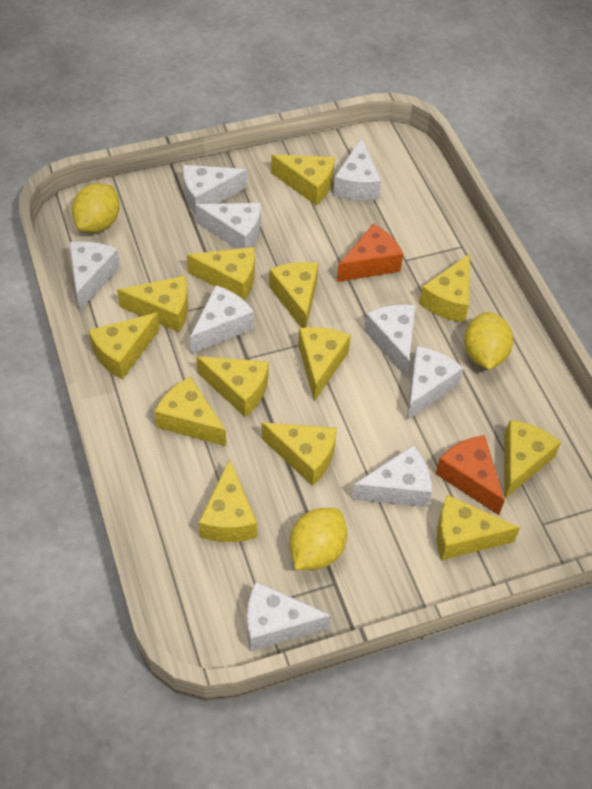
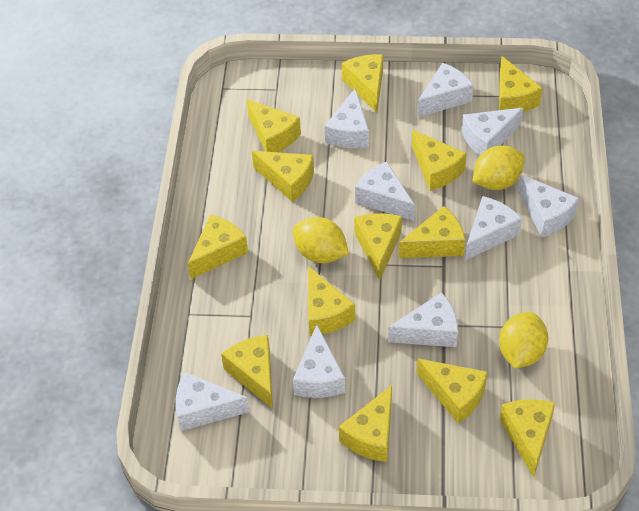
orange cheese: [337,224,403,282] [436,435,505,515] = 2 -> none = 0

